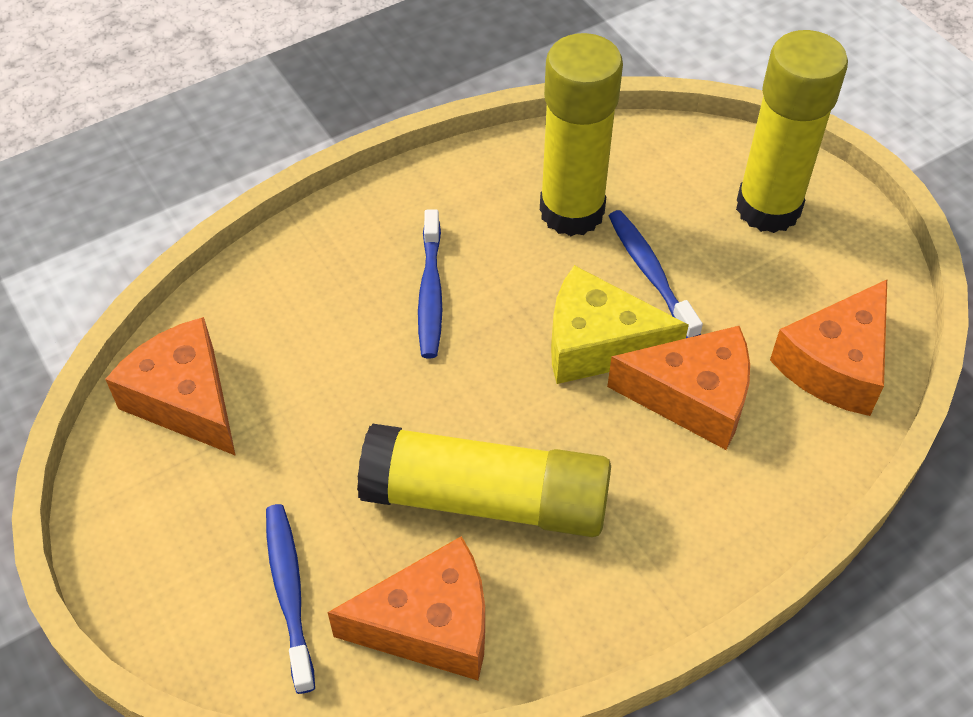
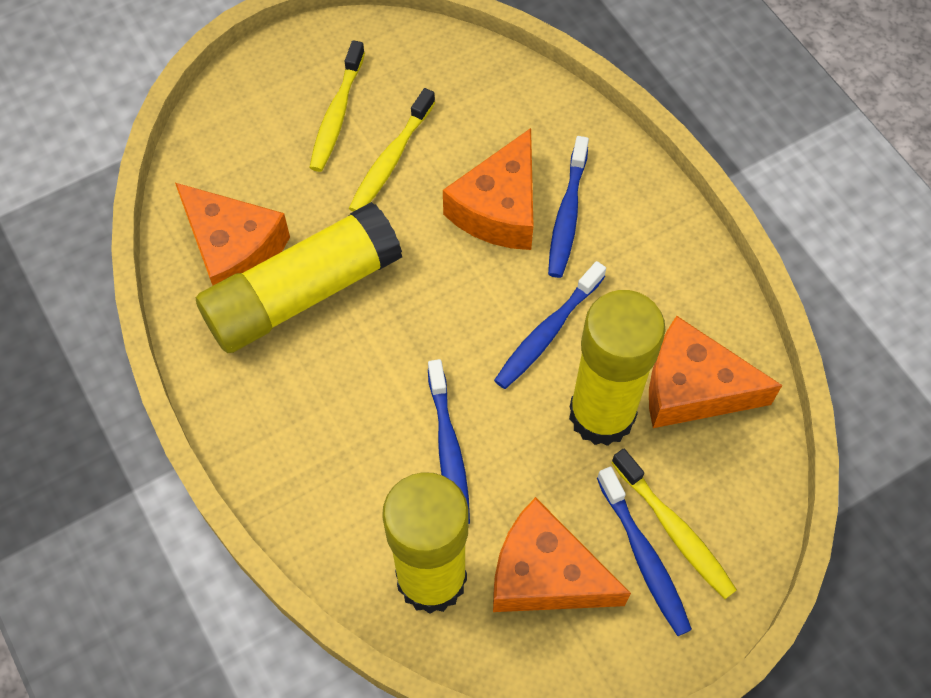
blue toothbrush: [266,504,315,694] [418,209,442,358] [609,210,703,338] = 3 -> [428,359,470,524] [494,261,606,389] [548,136,589,278] [597,467,692,636] = 4
yellow cheese: [551,265,689,384] = 1 -> none = 0
yellow toothbrush: none = 0 -> [309,40,365,172] [349,88,435,212] [611,449,737,599] = 3

